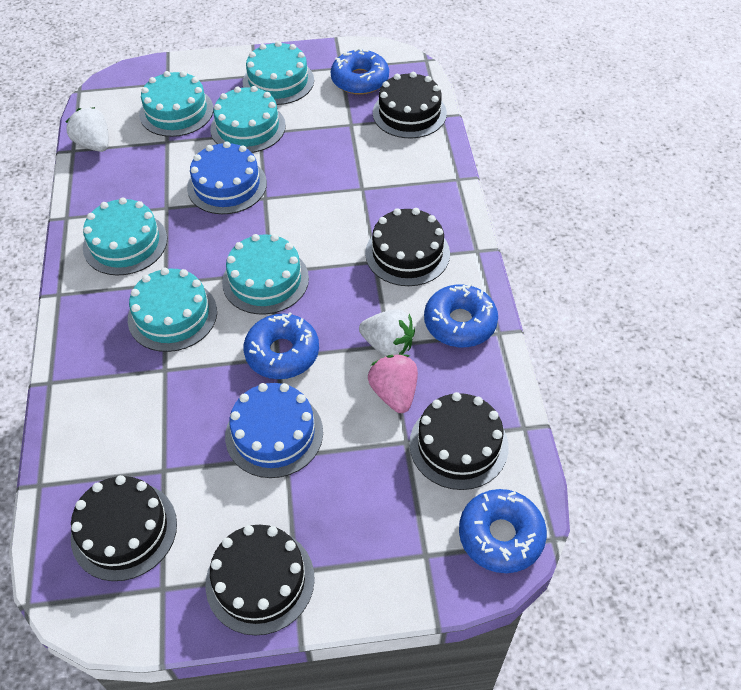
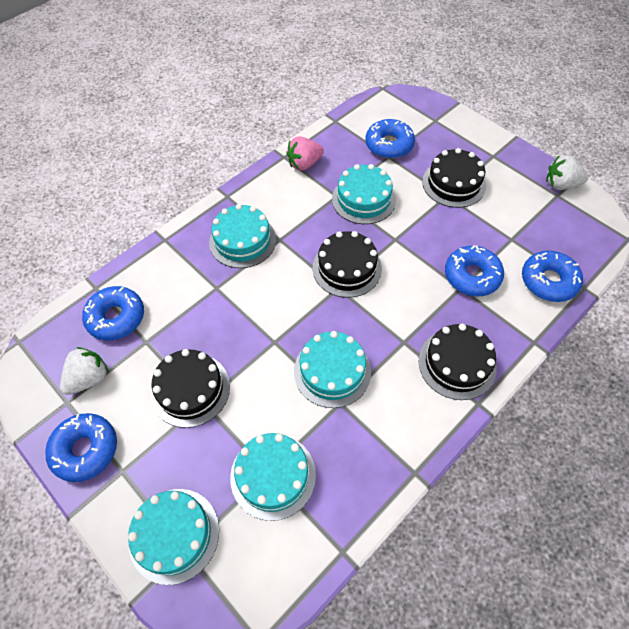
black cake: [71,475,177,581] [205,525,315,636] [365,208,450,286] [373,72,447,138] [409,392,509,490] = 5 -> [151,349,230,428] [313,231,382,298] [419,324,497,400] [422,148,486,208] = 4
blue cake: [187,141,267,214] [225,383,323,478] = 2 -> none = 0
blue donut: [244,312,319,379] [331,48,389,95] [424,284,498,347] [459,489,547,573] = 4 -> [45,413,117,482] [82,286,144,341] [365,119,415,159] [445,246,504,297] [522,251,583,302] = 5
turquoise cake: [83,197,167,276] [128,268,217,352] [139,71,214,137] [210,86,286,153] [222,234,309,315] [243,41,314,105] = 6 -> [128,489,219,585] [209,204,276,268] [230,433,316,521] [294,331,371,408] [332,164,396,224] = 5

